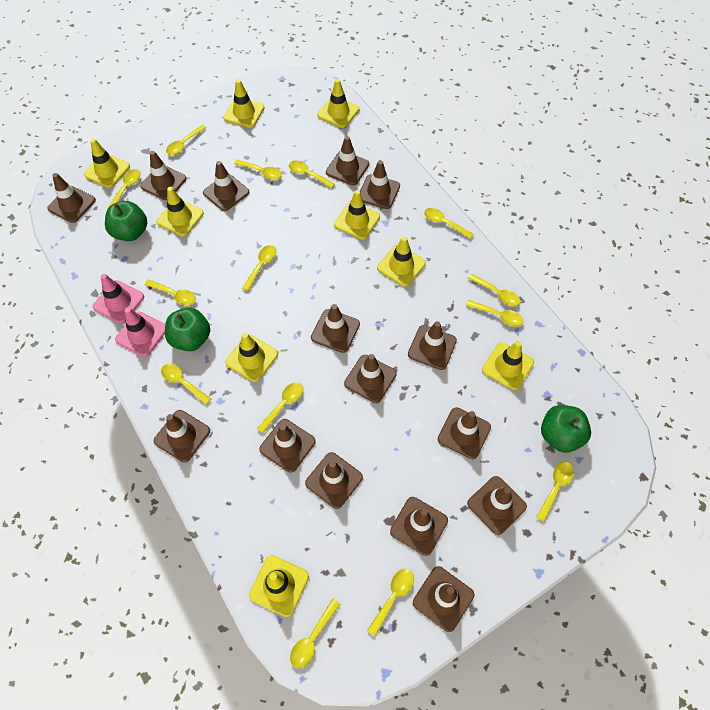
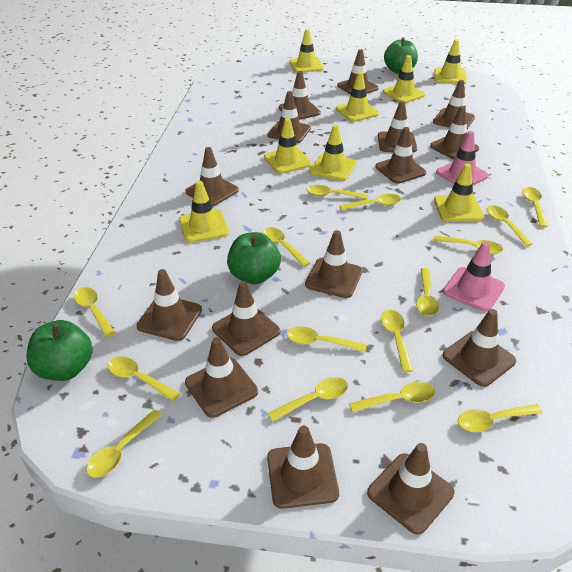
yellow spoon: [107,169,140,209] [145,279,196,305] [161,364,211,405] [166,125,206,155] [234,159,282,180] [242,245,276,291] [257,382,303,433] [289,160,335,189] [290,599,340,668] [367,569,414,636] [424,208,473,239] [466,300,523,326] [468,273,520,306] [536,462,574,522] = 14 -> [74,287,115,338] [86,410,162,478] [108,356,180,401] [262,227,310,267] [267,377,348,422] [287,326,367,352] [306,185,368,199] [339,194,401,210] [349,382,435,413] [381,310,413,372] [416,268,439,316] [433,235,503,254] [458,404,543,432] [487,205,532,246] [522,187,548,227] = 15
yellow traffic cone: [84,138,130,188] [156,187,204,236] [223,79,265,128] [225,333,278,382] [249,555,309,617] [317,79,359,128] [334,190,380,240] [377,236,426,287] [482,341,534,390] = 9 -> [179,181,229,243] [264,118,312,174] [290,29,324,73] [310,125,357,181] [336,72,379,122] [383,55,425,103] [434,39,467,84] [434,164,484,222] = 8

